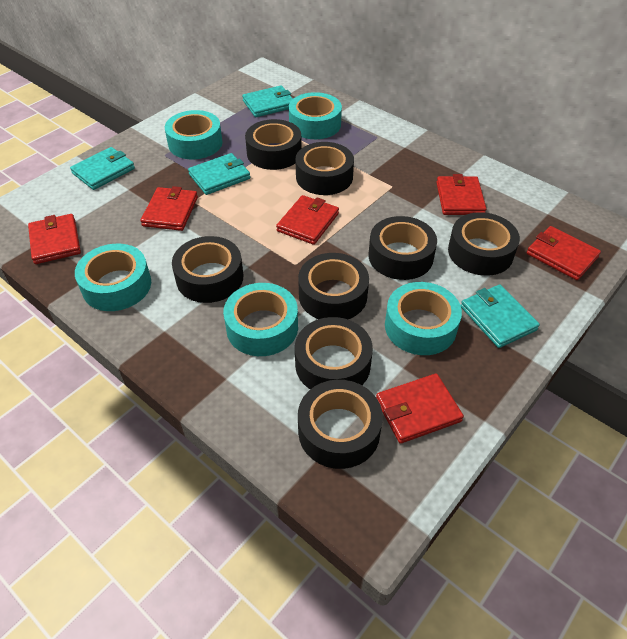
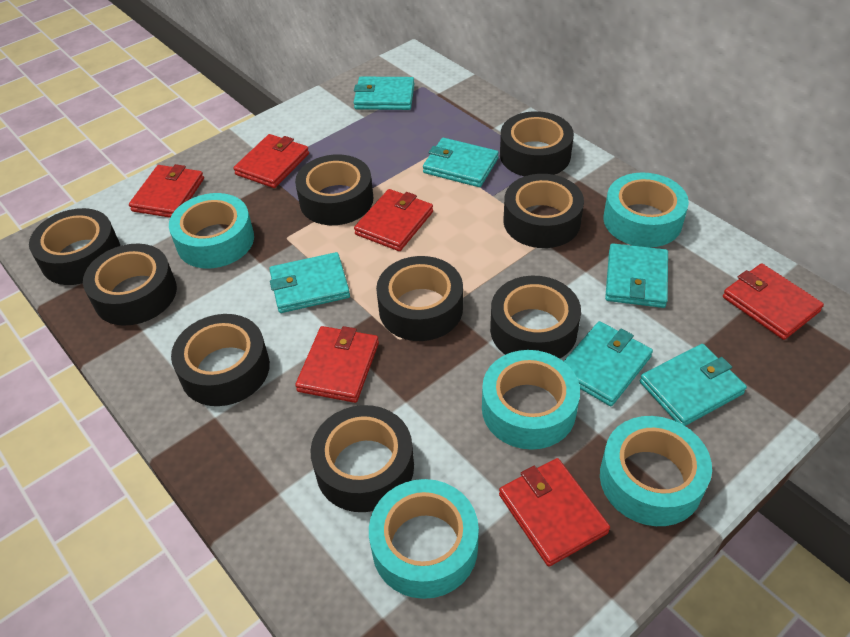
black tape: [172,236,243,303] [245,119,302,170] [295,142,354,195] [295,317,373,389] [298,253,369,319] [298,380,383,469] [369,216,437,280] [448,212,520,276] = 8 -> [29,208,120,285] [83,244,177,326] [171,314,270,406] [295,154,373,225] [310,405,414,512] [376,256,463,341] [490,276,581,359] [500,111,574,176] [503,174,584,248] = 9
turquoise wallet: [70,147,135,190] [188,153,250,195] [242,85,293,117] [461,285,540,348] = 4 -> [269,252,350,313] [354,77,414,110] [423,138,499,187] [564,321,653,406] [605,243,668,308] [640,344,747,426] = 6

